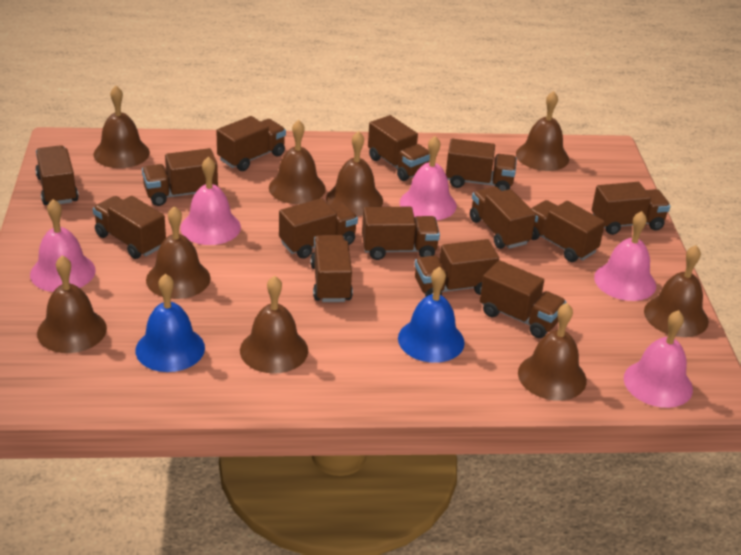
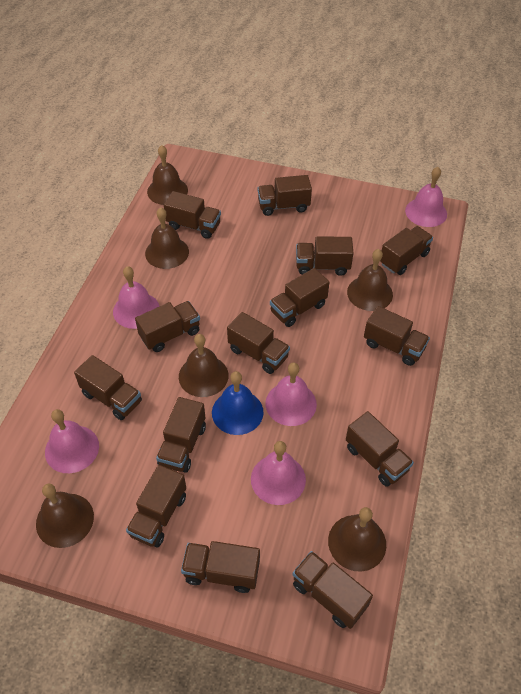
blue bell: [135,274,205,372] [398,267,465,363] = 2 -> [212,371,264,435] = 1
brown bell: [37,256,107,353] [94,86,150,168] [146,206,211,299] [240,276,308,374] [269,120,326,204] [326,131,383,216] [516,91,569,171] [518,303,587,401] [644,245,709,337] = 9 -> [36,484,94,548] [145,207,189,269] [147,145,188,205] [179,334,229,397] [328,507,386,572] [347,249,393,311] = 6

